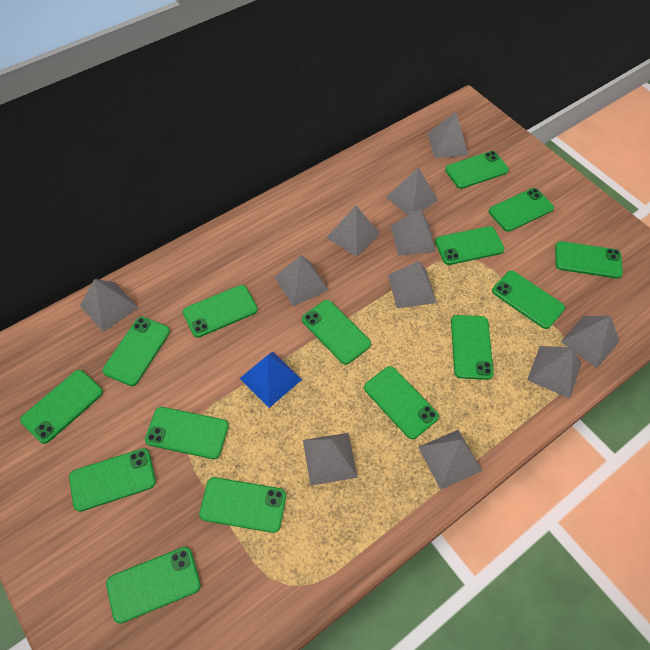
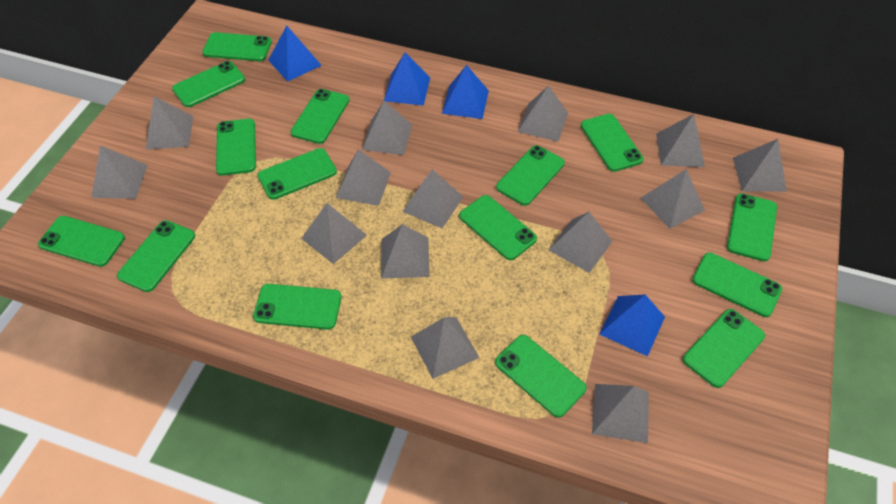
blue pyramid: [240,352,302,408] = 1 -> [268,26,322,82] [384,52,430,106] [442,65,489,119] [599,295,665,357] = 4
grey pyramid: [80,279,139,332] [275,255,329,307] [303,433,358,486] [326,206,380,257] [386,167,438,215] [388,261,437,308] [391,209,436,256] [418,430,482,490] [428,112,469,158] [527,346,582,399] [561,316,620,368] = 11 -> [91,145,148,199] [146,96,193,149] [301,203,367,264] [336,149,391,206] [362,101,412,155] [381,224,430,279] [402,169,463,228] [411,317,479,379] [518,85,568,142] [549,212,612,273] [592,384,649,443] [641,169,705,229] [656,114,705,167] [733,139,787,192] = 14

